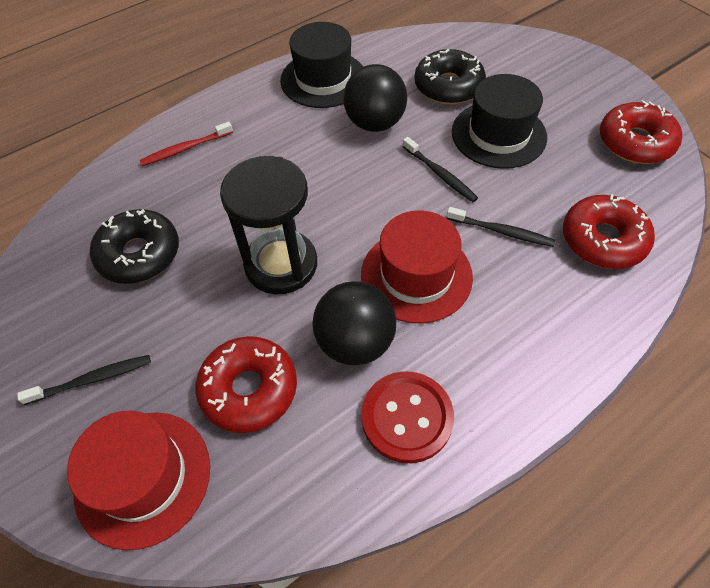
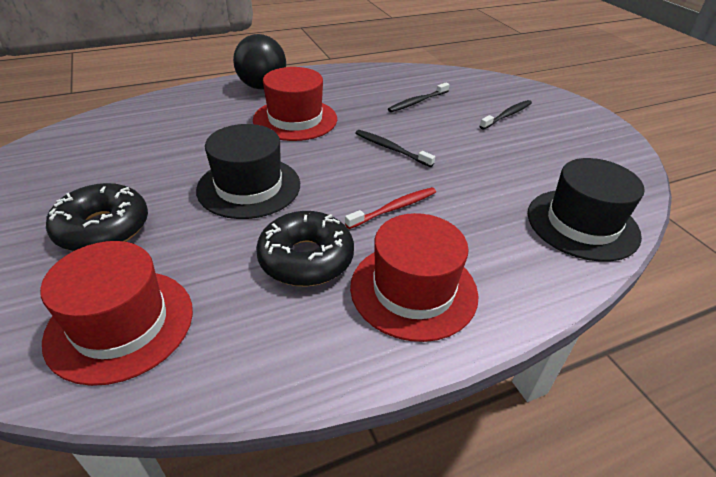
black ball: [312,281,396,365] [343,64,407,132] = 2 -> [233,34,286,89] = 1
black hourglass: [220,156,317,294] = 1 -> none = 0
red button: [361,371,454,463] = 1 -> none = 0
red donut: [195,336,297,433] [563,194,655,269] [600,100,682,164] = 3 -> none = 0
red hat: [67,411,210,550] [361,210,473,324] = 2 -> [40,241,193,386] [253,67,337,141] [350,213,479,342] = 3

